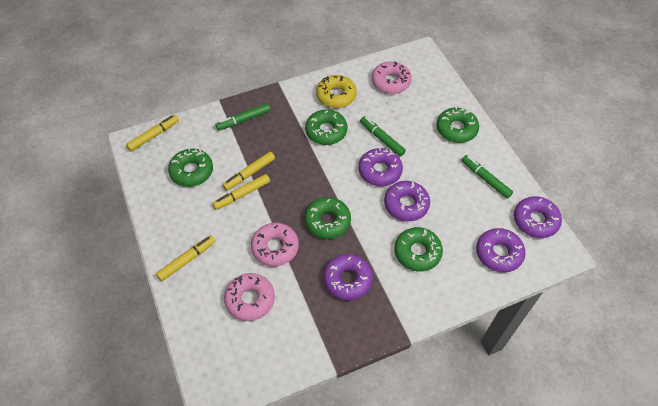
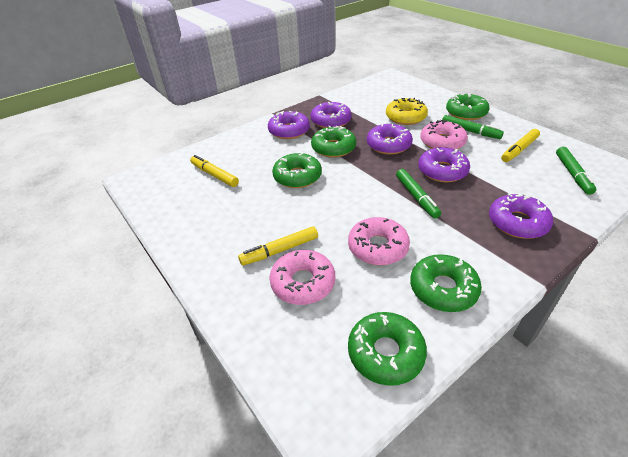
yellow marker: [126,115,179,152] [156,235,216,281] [212,174,270,210] [222,152,275,191] = 4 -> [190,155,239,187] [238,226,318,266] [501,129,540,162] = 3

